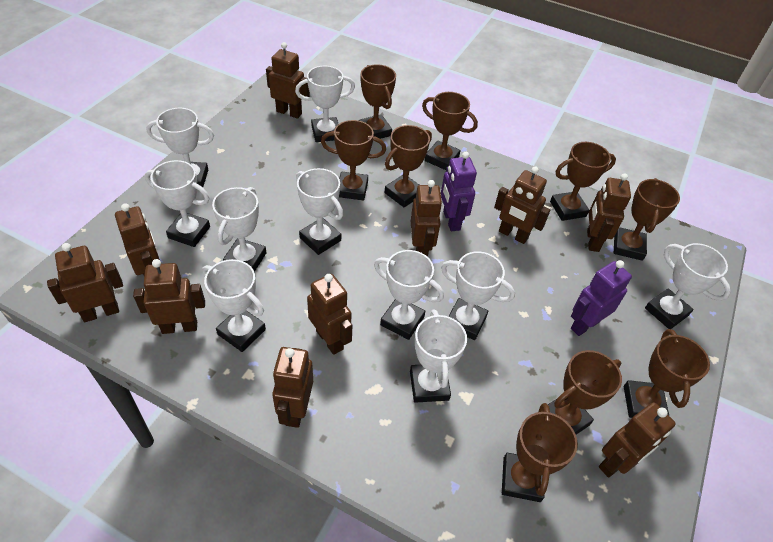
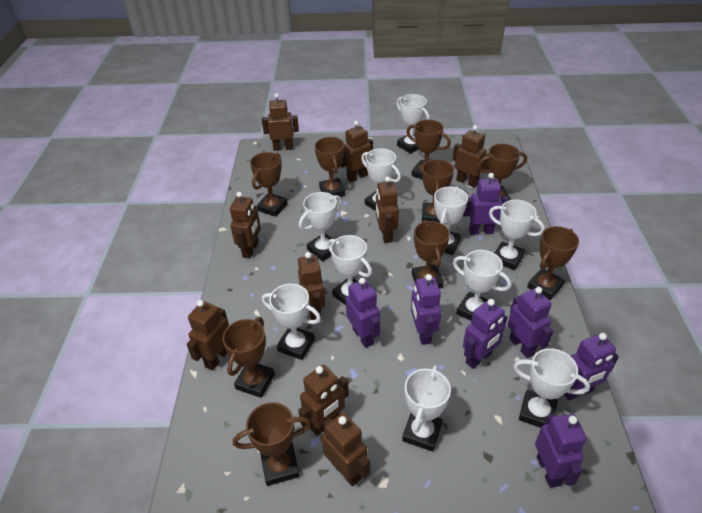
brown robot: [47,243,123,322] [115,203,160,276] [133,259,205,334] [266,42,310,119] [272,347,313,428] [307,274,352,355] [411,180,442,257] [494,166,550,244] [587,173,631,252] [599,402,676,478] = 10 -> [187,300,229,370] [230,192,261,258] [262,93,299,151] [298,252,325,320] [298,365,349,436] [322,413,370,486] [341,121,373,182] [376,176,399,243] [453,125,489,188] = 9
purple robot: [441,152,477,231] [571,260,632,336] = 2 -> [346,278,380,348] [411,274,441,345] [463,173,508,235] [463,299,507,369] [508,287,553,358] [535,414,587,488] [564,333,619,401] = 7

